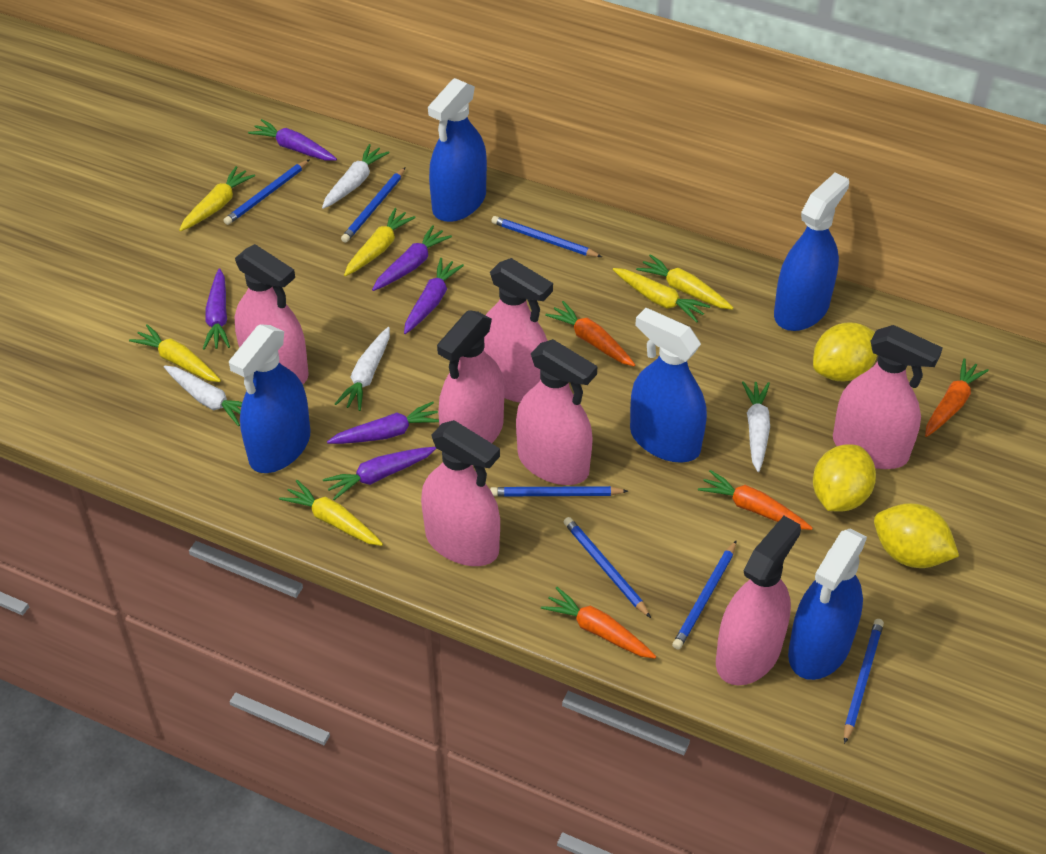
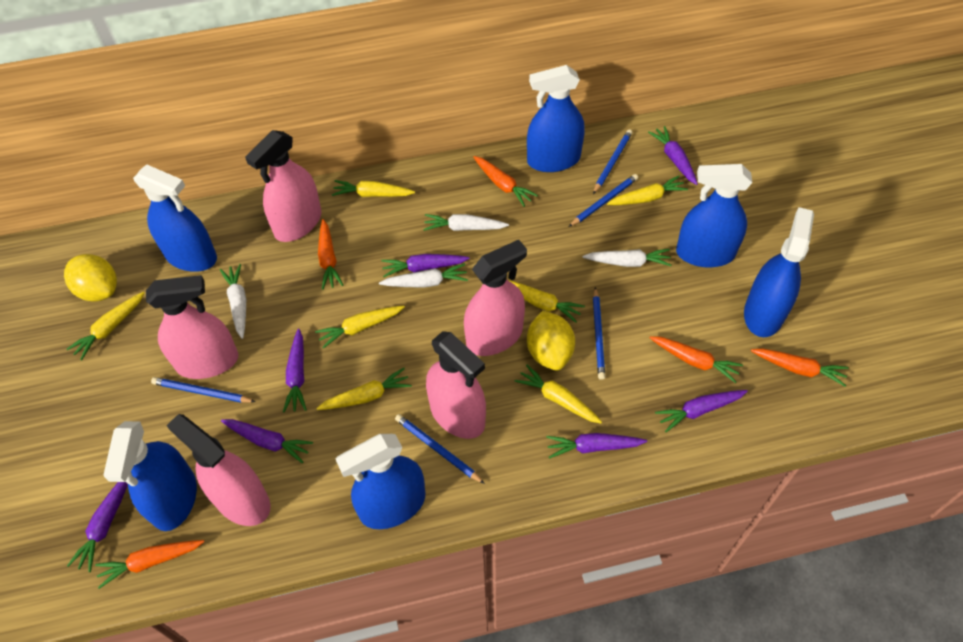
blue pencil: [223,159,310,225] [341,167,406,243] [490,486,628,497] [491,216,602,257] [564,517,651,618] [672,540,737,650] [844,619,884,744] = 7 -> [151,377,256,403] [395,414,485,484] [569,174,638,227] [593,129,632,194] [593,287,605,380] = 5
blue spray bottle: [229,324,310,473] [428,78,487,222] [630,308,707,462] [774,172,849,331] [788,528,867,680] = 5 -> [103,421,197,531] [133,164,217,272] [336,434,425,529] [527,65,585,172] [676,164,752,267] [744,207,814,337] = 6
orange carrot: [541,587,656,659] [545,301,635,366] [698,470,813,530] [925,358,989,437] = 4 -> [95,540,204,589] [318,219,343,290] [473,156,538,207] [650,336,743,383] [751,348,848,386] = 5
pink spray bottle: [235,244,309,384] [421,420,500,566] [437,310,504,443] [484,258,553,403] [516,339,598,485] [716,516,801,685] [833,325,943,469] = 7 -> [146,275,239,379] [166,414,270,526] [245,130,321,242] [426,331,486,439] [464,240,527,356] = 5
purple carrot: [203,268,230,350] [248,119,337,161] [323,447,436,500] [327,402,439,444] [372,225,452,291] [404,258,464,334] = 6 -> [67,482,128,572] [221,419,313,463] [283,329,307,412] [381,254,470,277] [546,433,647,459] [648,126,698,185] [655,390,748,432] = 7
yellow carrot: [129,324,221,382] [179,166,255,231] [279,480,383,546] [344,208,416,276] [612,268,710,323] [636,254,734,310] = 6 -> [67,292,145,360] [315,306,405,349] [316,368,412,410] [332,180,415,197] [508,280,585,323] [514,365,602,424] [607,176,688,205] = 7
yellow lemon: [813,323,877,381] [813,444,876,512] [874,503,959,568] = 3 -> [64,254,117,302] [527,311,575,371] = 2

